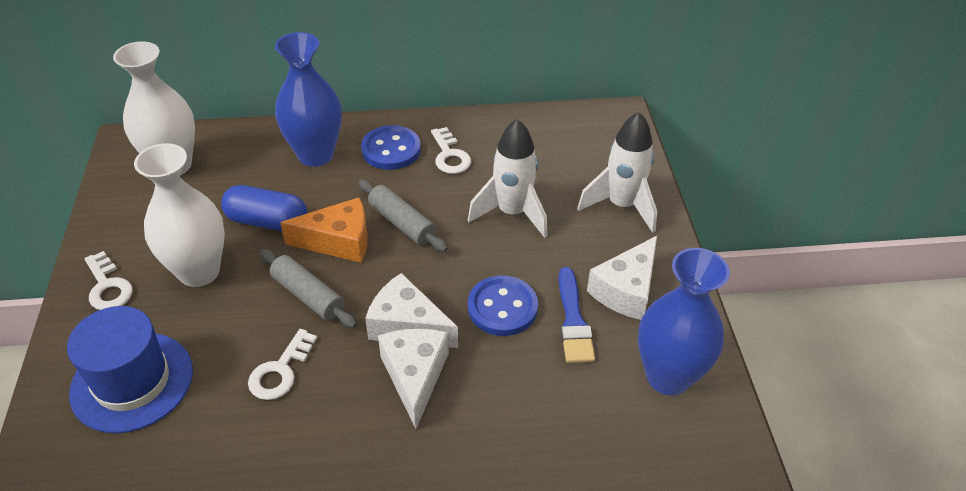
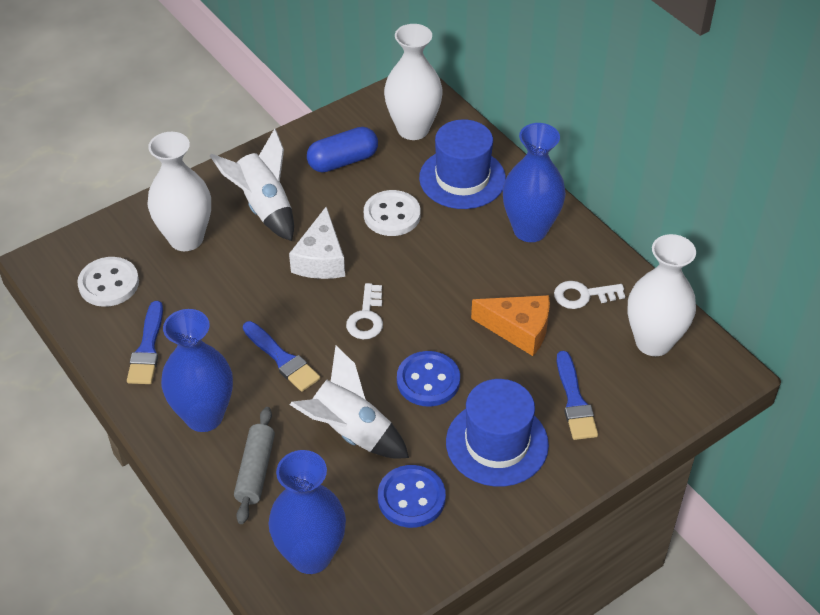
blue brush: [559,267,595,363] = 1 -> [127,301,163,384] [243,321,320,392] [557,351,598,440] = 3
blue hat: [67,306,193,433] = 1 -> [419,119,506,209] [446,379,549,487] = 2
blue vase: [275,32,342,167] [638,248,730,395] = 2 -> [161,309,233,432] [268,450,346,574] [503,123,566,242] = 3
grey rolling pin: [259,249,357,328] [358,179,448,252] = 2 -> [234,407,275,524] = 1
white button: none = 0 -> [77,257,139,307] [364,190,421,236] = 2
white cheese: [365,273,458,348] [378,328,449,429] [587,236,657,320] = 3 -> [289,207,345,279] = 1
white key: [84,251,133,310] [248,329,317,400] [431,127,471,174] = 3 -> [346,283,383,339] [554,281,625,309] = 2
white vase: [113,41,195,175] [134,143,225,287] = 2 -> [147,132,211,251] [384,24,443,140] [628,234,696,356] = 3

